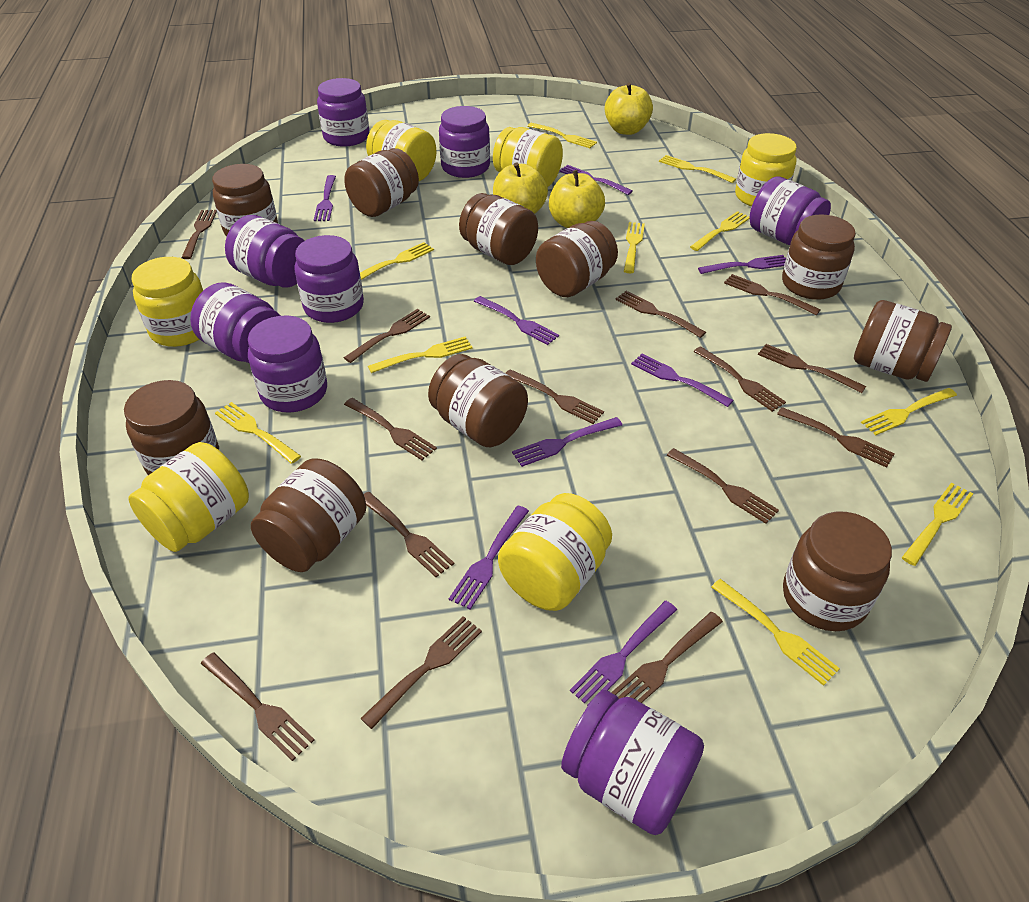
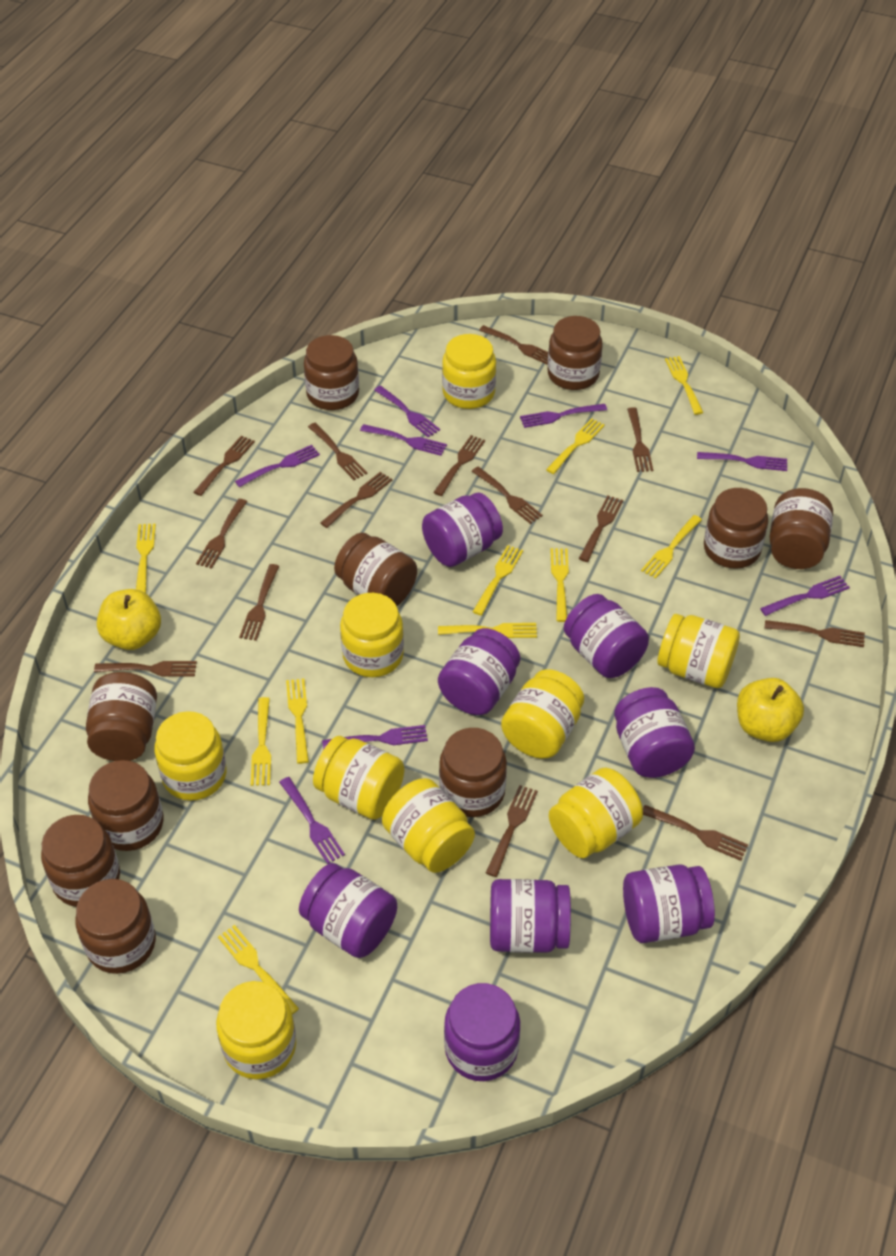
yellow apple: [493,162,548,214] [549,170,605,228] [605,83,653,135] = 3 -> [97,589,161,650] [737,678,804,742] = 2
yellow jar: [128,442,249,552] [131,257,204,347] [366,120,436,181] [493,127,563,187] [498,493,612,611] [735,133,797,207] = 6 -> [155,711,227,801] [216,981,296,1079] [313,736,404,820] [340,593,404,677] [382,778,475,873] [442,334,496,409] [501,669,584,758] [549,768,643,858] [657,614,740,688] = 9

